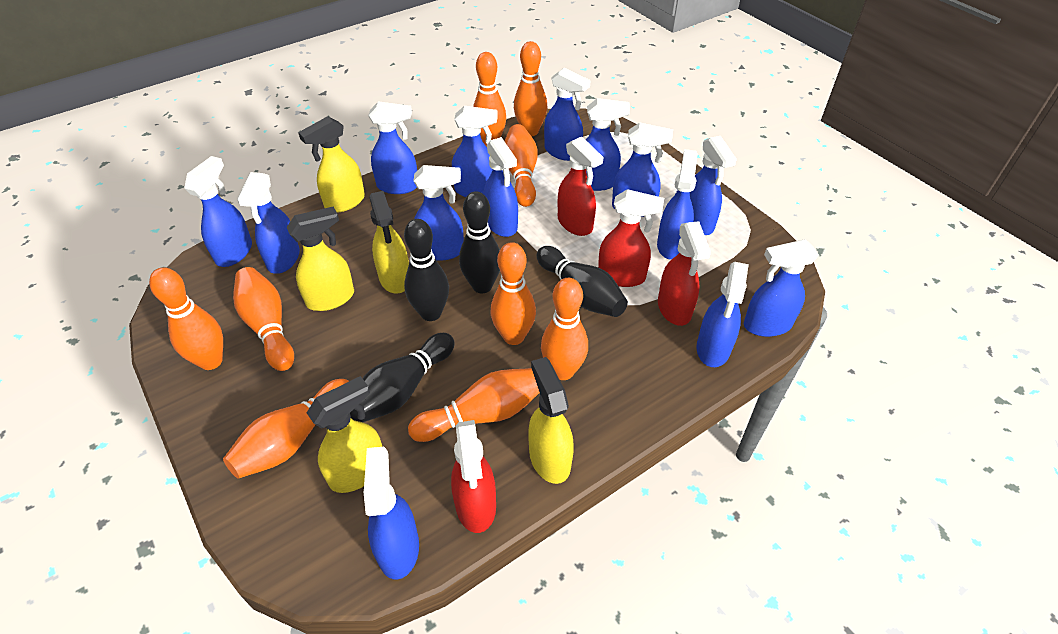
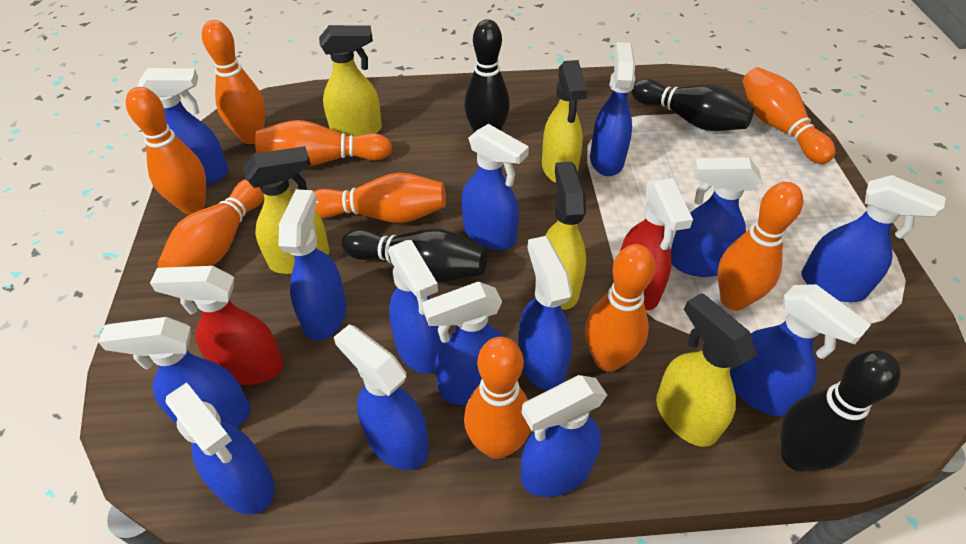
red spray bottle: [451,420,496,533] [558,137,603,236] [598,189,664,287] [658,221,711,326] = 4 -> [150,266,284,385] [620,178,693,310] = 2

